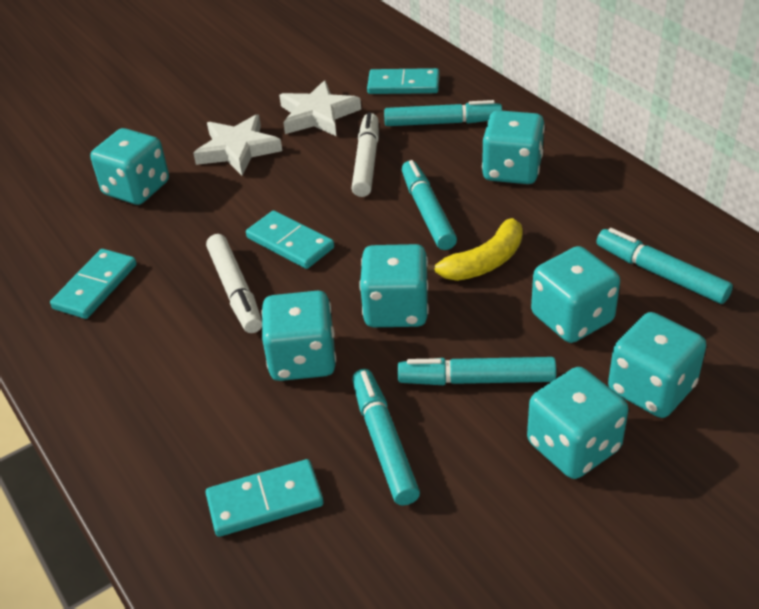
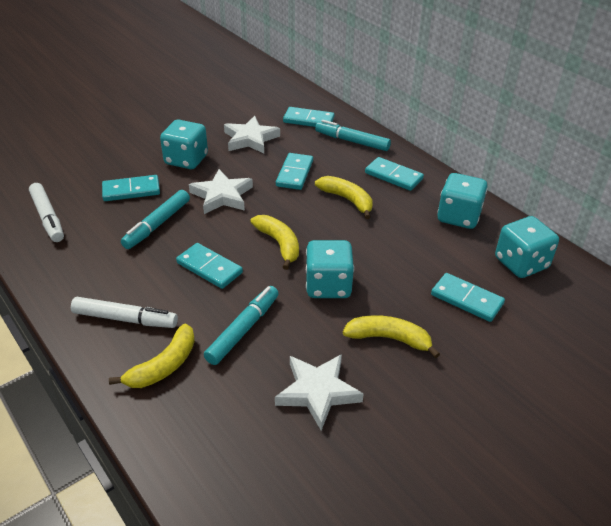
turquoise dice: [90,128,169,205] [261,290,336,381] [359,244,429,327] [482,110,545,184] [527,367,628,479] [531,246,620,343] [608,312,706,418] = 7 -> [160,119,208,169] [306,240,354,298] [437,173,488,229] [495,216,559,278] = 4
turquoise domino: [50,249,137,319] [205,459,324,537] [246,211,334,269] [367,68,439,94] = 4 -> [102,175,160,201] [176,243,243,289] [276,153,313,190] [283,107,334,127] [365,157,424,191] [431,273,505,322] = 6
turquoise marker: [352,369,420,506] [384,100,502,126] [397,357,557,385] [402,160,457,250] [596,228,733,304] = 5 -> [121,190,190,249] [204,286,279,365] [315,120,391,151] = 3
white star: [193,114,282,175] [279,80,361,136] = 2 -> [189,169,253,214] [224,116,280,153] [275,354,364,431] = 3
yellow banana: [427,218,523,281] = 1 -> [109,324,195,388] [250,215,299,270] [315,176,372,219] [343,315,440,358] = 4

